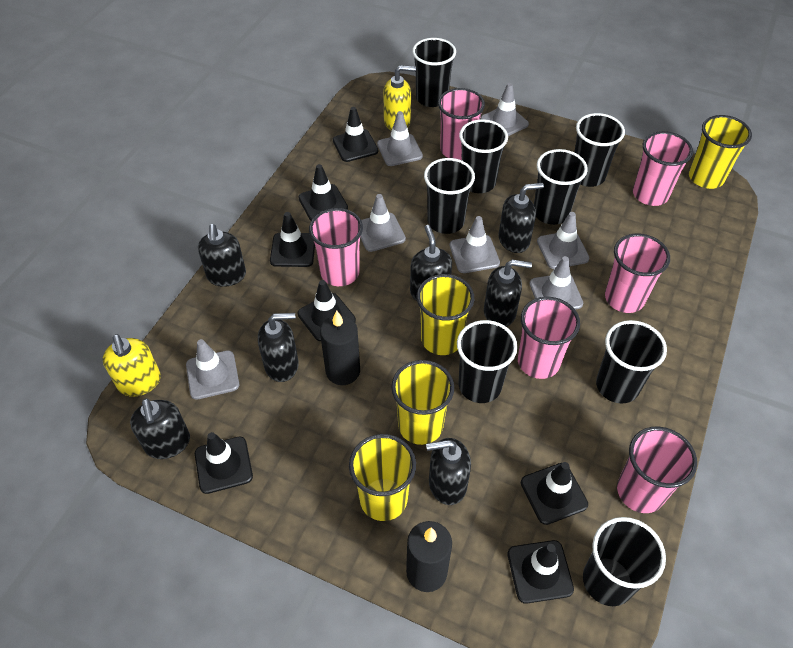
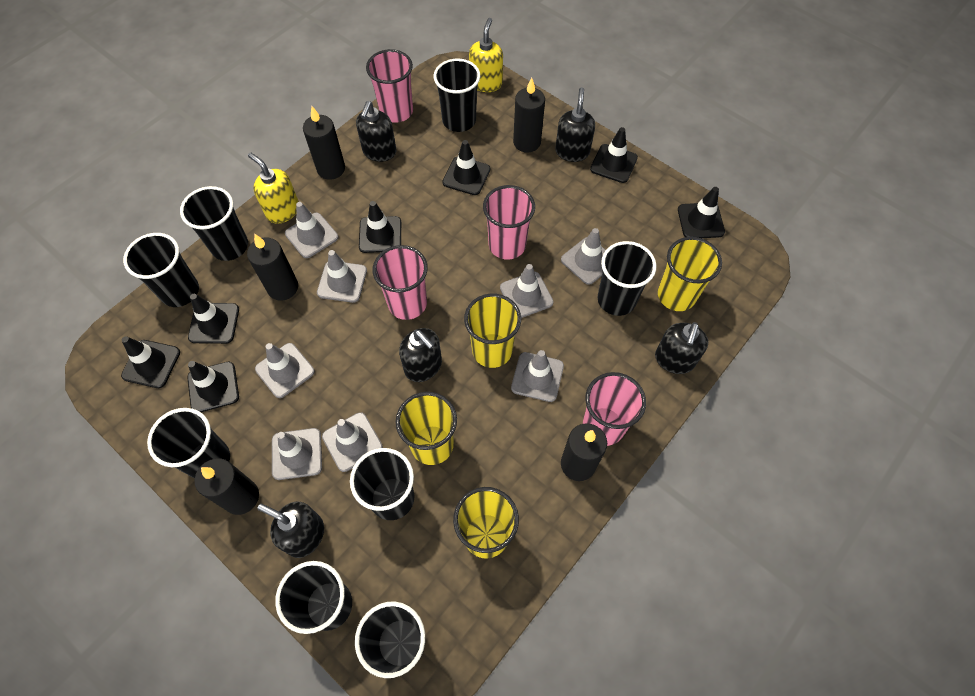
black candle: [320,310,360,385] [406,521,452,592] = 2 -> [195,458,259,515] [247,234,298,301] [303,106,345,180] [513,78,545,153] [561,423,607,481] = 5
black soap dispenser: [130,398,190,459] [198,224,246,287] [258,313,299,382] [410,225,452,301] [426,438,471,505] [484,260,532,327] [498,183,544,253] = 7 -> [258,502,324,558] [356,101,396,162] [399,328,442,382] [555,87,595,162] [655,322,708,374] = 5
grey traffic cone: [186,339,239,400] [360,194,406,252] [377,111,423,166] [450,216,500,273] [481,83,529,136] [530,256,583,310] [537,212,589,269] = 7 -> [255,343,315,398] [272,428,322,480] [285,202,338,258] [317,250,367,303] [322,412,383,472] [500,264,554,318] [511,350,564,402] [561,228,606,285] = 8
pink cup: [309,208,363,286] [438,88,485,160] [518,297,580,379] [605,234,670,313] [617,427,697,513] [633,131,693,206] = 6 -> [366,49,413,123] [373,245,428,320] [483,185,535,260] [583,372,646,446] = 4

